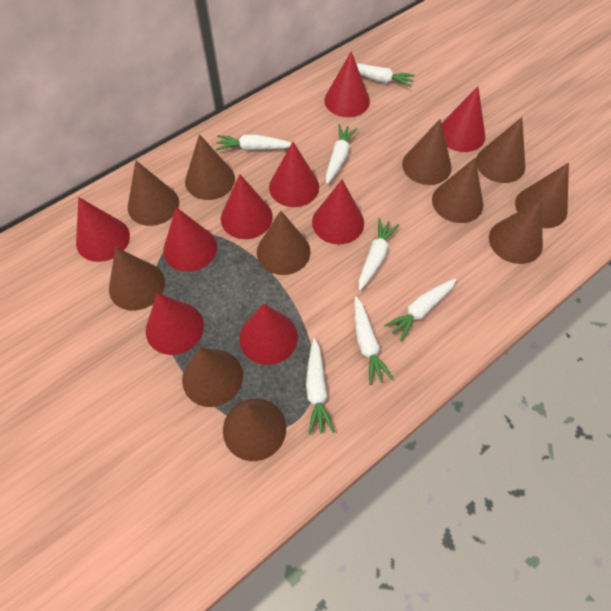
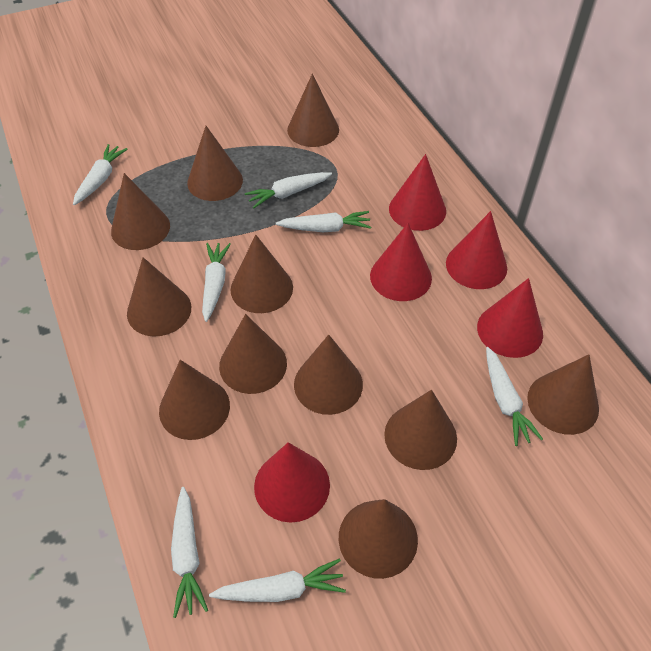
red cone: [76,197,130,262] [146,293,204,355] [163,207,217,272] [221,174,273,239] [239,303,298,365] [269,142,319,207] [312,180,364,244] [324,51,370,117] [442,86,485,152] = 9 -> [254,442,330,522] [370,223,432,301] [389,154,446,231] [446,211,507,289] [477,278,543,358] = 5

